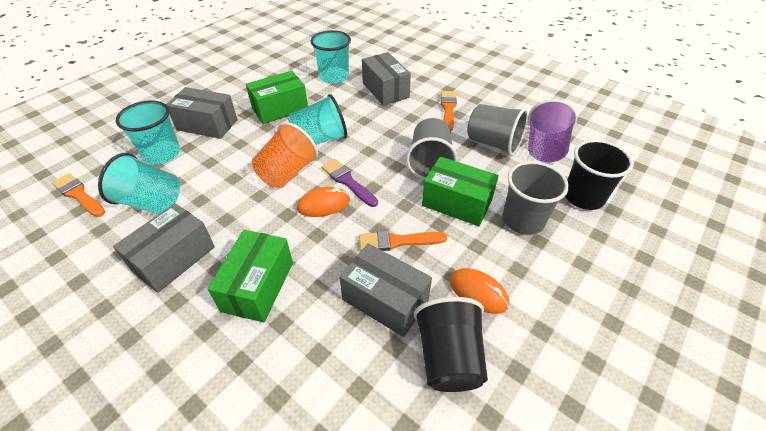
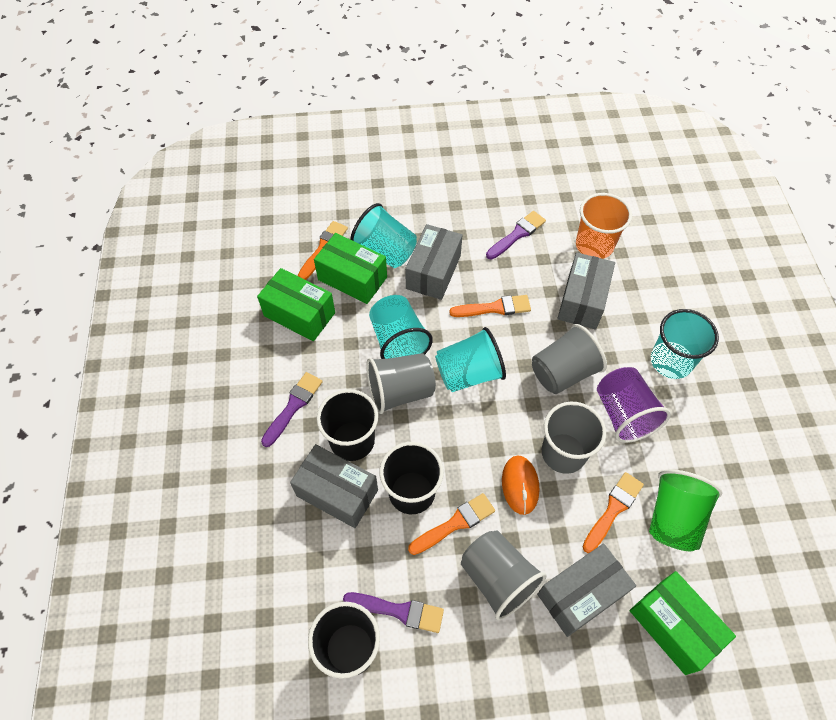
black cup: [414,297,488,392] [565,140,633,210] = 2 -> [308,602,380,679] [317,389,378,461] [379,442,444,514] = 3
green cup: none = 0 -> [649,469,723,551] = 1
grey cup: [406,118,457,180] [467,104,528,156] [503,161,569,235] = 3 -> [366,353,436,414] [461,530,547,620] [532,324,607,394] [542,401,606,474] = 4
orange brush: [52,173,105,217] [359,231,447,251] [441,91,457,131] = 3 -> [298,221,348,280] [408,493,495,555] [449,295,531,317] [583,472,644,553] = 4
orange mouse: [297,187,350,217] [450,268,509,314] = 2 -> [502,455,539,515] = 1
purple brush: [322,159,378,207] = 1 -> [261,372,323,447] [343,592,444,633] [486,211,546,260] = 3

